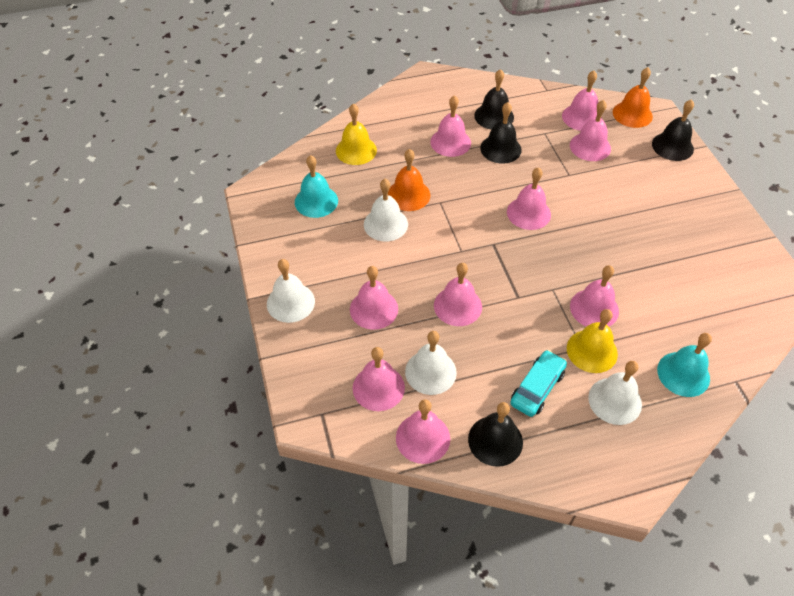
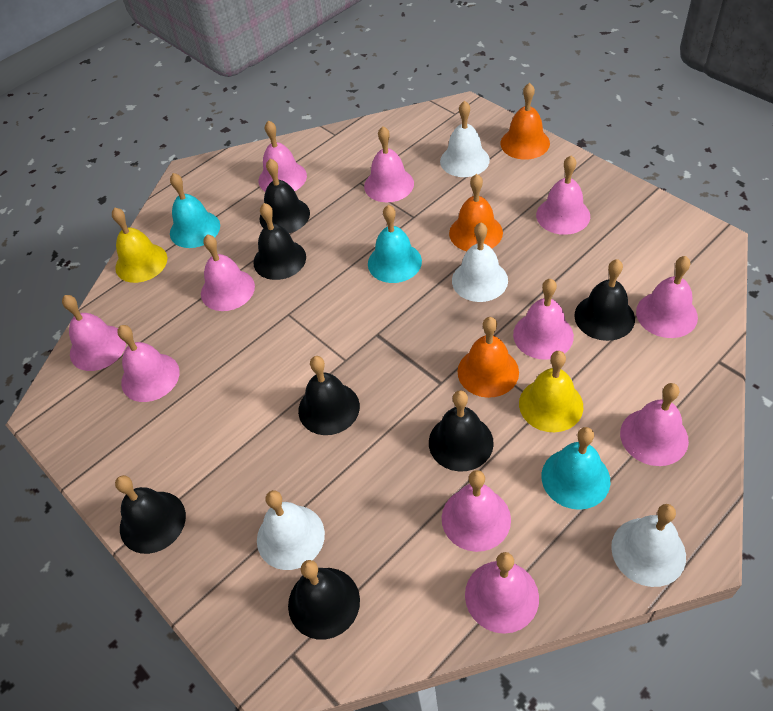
black bell: [468,402,523,467] [474,69,514,129] [480,102,522,164] [652,99,694,161] = 4 -> [115,475,186,554] [253,203,306,280] [260,159,310,233] [288,560,360,640] [298,356,360,435] [429,390,494,471] [574,259,635,341] = 7
orange bell: [388,149,430,211] [613,67,653,128] = 2 -> [449,174,503,251] [458,317,519,398] [501,83,550,160] = 3
pink bell: [350,266,398,330] [353,347,405,411] [396,399,450,464] [430,95,471,157] [434,263,482,326] [507,167,551,230] [562,70,602,131] [570,100,611,161] [570,265,619,327] = 9 -> [62,295,126,371] [117,325,179,402] [201,234,255,311] [259,120,307,191] [364,126,414,202] [442,470,511,552] [465,552,539,634] [513,279,574,360] [536,156,590,235] [620,383,689,466] [636,256,698,338] = 11
turquoise bell: [295,155,338,218] [657,333,712,397] = 2 -> [170,173,220,248] [368,205,422,283] [541,427,610,510] = 3
turquoise car: [510,350,567,417] = 1 -> none = 0

